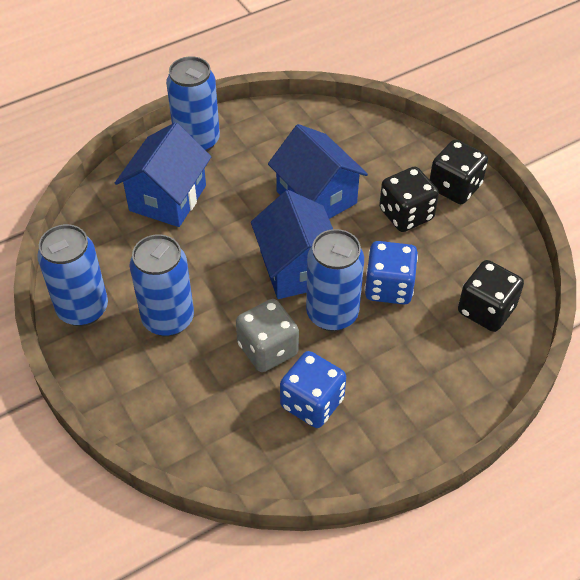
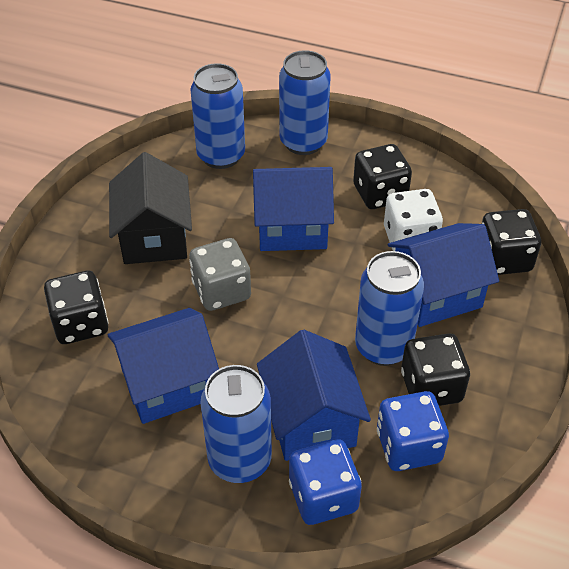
black dice: [379,167,439,232] [430,139,488,204] [458,260,524,332] = 3 -> [44,270,109,344] [353,144,412,209] [401,333,470,406] [482,209,541,275] = 4
black house: none = 0 -> [109,152,192,264] = 1
blue house: [115,122,212,227] [251,190,333,299] [268,124,368,219] = 3 -> [108,308,219,424] [253,167,334,251] [257,329,371,461] [388,223,499,327] = 4
white dice: none = 0 -> [384,189,443,251] = 1

